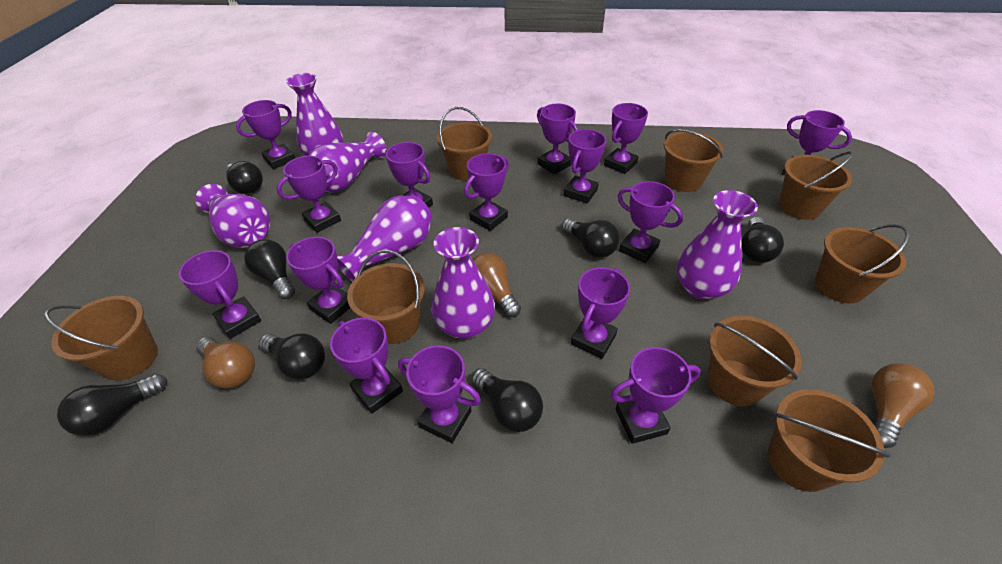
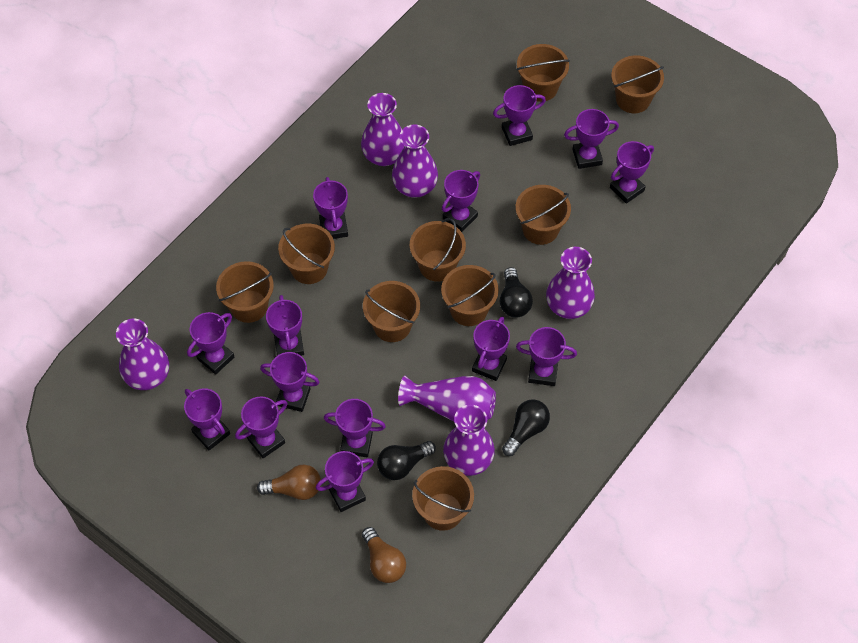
black light bulb: [57,374,167,436] [226,161,263,194] [244,239,295,299] [259,334,325,380] [472,368,543,432] [562,218,620,258] [742,217,784,263] = 7 -> [377,441,436,480] [500,267,533,318] [502,399,550,456] = 3
brown bucket: [44,296,158,380] [347,250,425,344] [437,107,492,181] [664,129,724,192] [707,316,802,406] [768,389,891,492] [779,151,854,220] [815,224,910,304] = 8 -> [216,261,274,323] [278,224,335,284] [363,281,420,342] [410,218,466,282] [412,466,474,531] [441,265,499,326] [516,44,570,102] [516,185,571,245] [611,55,664,113] = 9
brown light bulb: [196,337,255,389] [473,253,521,317] [871,363,935,448] = 3 -> [257,465,321,500] [362,527,406,583] = 2
purple trophy: [179,250,261,339] [236,100,295,169] [277,156,341,233] [286,237,350,324] [330,318,403,414] [385,142,433,208] [398,345,481,443] [464,153,509,231] [537,104,578,174] [564,129,606,204] [571,267,630,359] [604,103,648,174] [610,347,701,444] [618,181,683,263] [782,110,852,176] = 15 -> [184,388,230,450] [187,312,234,375] [235,396,288,458] [260,352,319,412] [266,295,304,356] [313,177,348,239] [316,451,374,512] [324,399,386,457] [442,170,480,232] [472,317,510,381] [493,85,546,146] [516,327,577,386] [564,109,619,169] [610,141,654,204] = 14

